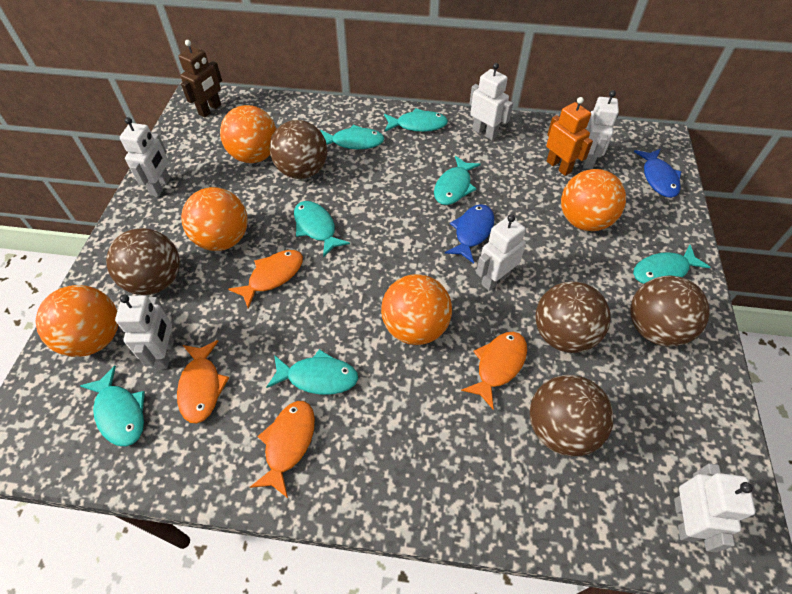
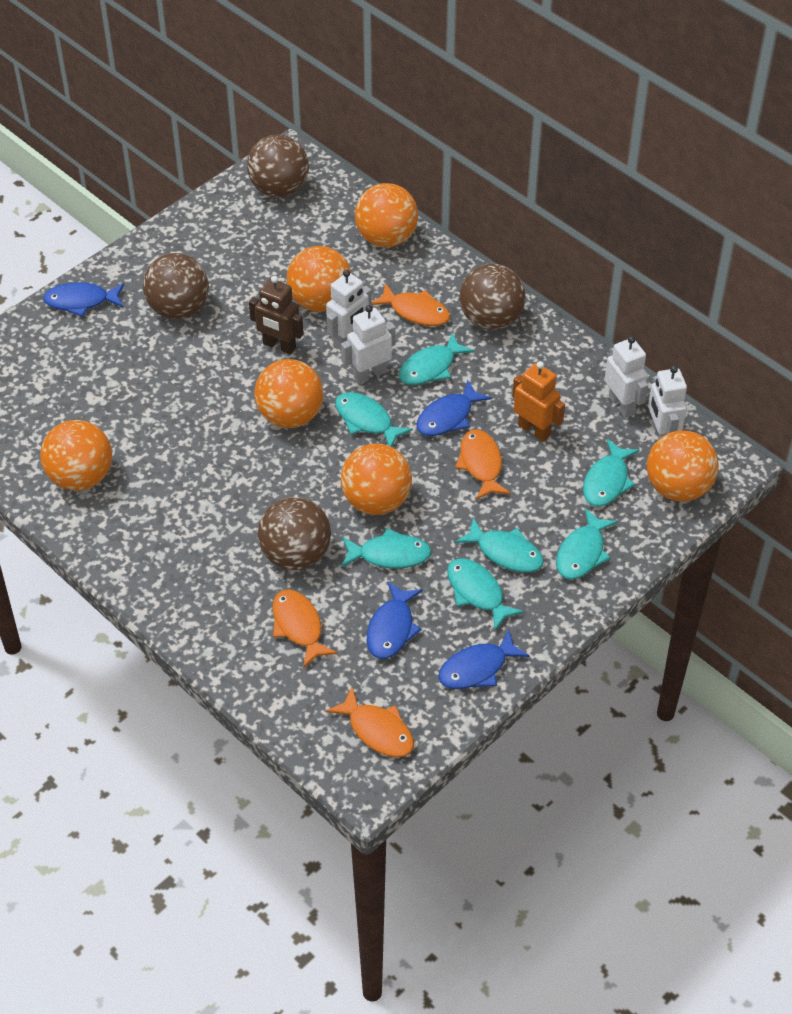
blue fish: [445,204,494,263] [634,149,682,198] = 2 -> [43,282,124,317] [367,581,423,659] [417,380,492,436] [438,629,530,689] = 4
brown ball: [106,228,180,295] [270,120,328,179] [530,375,614,456] [535,282,610,353] [630,276,710,347] = 5 -> [143,253,209,319] [247,135,309,197] [258,497,331,570] [459,264,526,330] = 4
orange ball: [36,285,118,357] [181,187,248,251] [220,105,277,163] [381,274,452,345] [561,169,626,231] = 5 -> [40,420,112,491] [254,359,323,428] [287,246,352,312] [341,443,412,515] [355,183,418,247] [647,430,719,502] = 6
white robot: [115,295,174,369] [120,117,170,197] [469,63,513,140] [476,214,526,291] [583,90,619,169] [674,463,756,552] = 6 -> [326,270,372,350] [341,305,395,384] [604,336,648,418] [648,366,687,440] = 4

